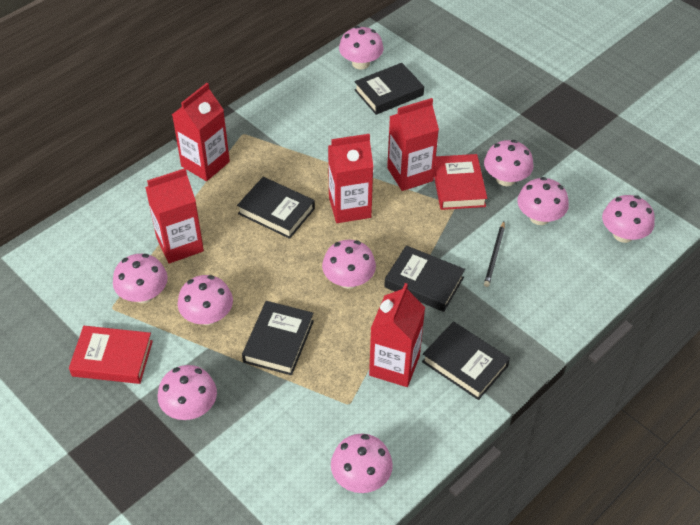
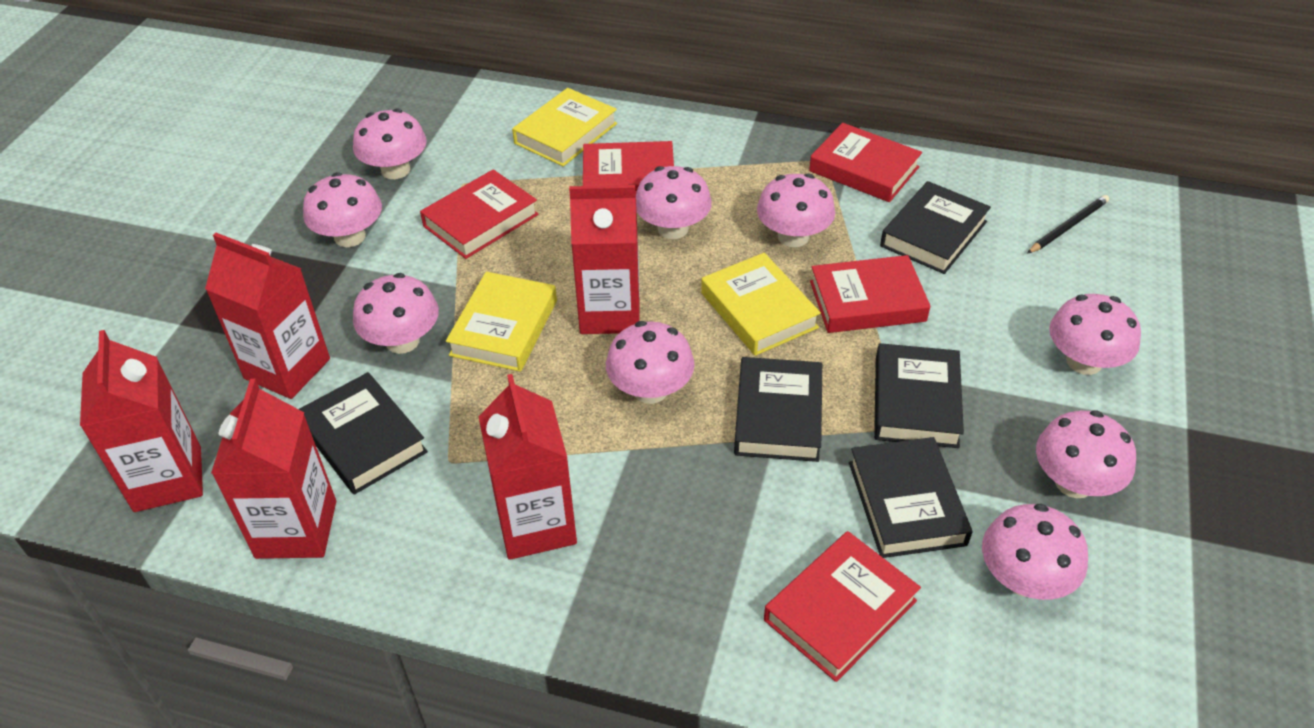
red book: [69,326,153,384] [434,154,487,210] = 2 -> [420,169,539,259] [583,141,674,195] [764,531,921,682] [809,123,922,202] [810,255,930,333] = 5
yellow book: none = 0 -> [446,272,557,372] [512,88,617,166] [701,253,821,356] = 3

